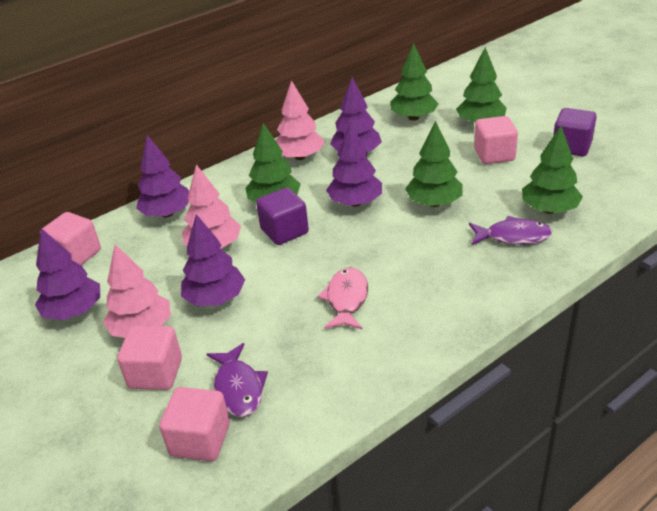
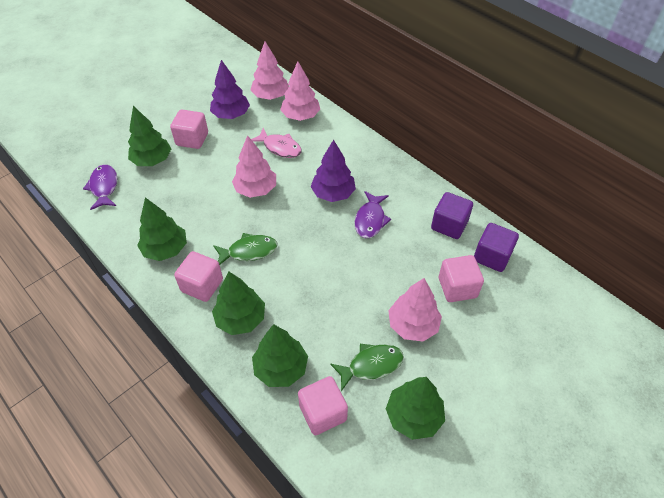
green fish: none = 0 -> [213,233,278,265] [330,344,404,391] = 2
pink tree: [103,244,171,338] [182,164,241,249] [275,80,325,160] = 3 -> [232,135,276,198] [251,42,289,100] [280,61,320,121] [388,278,442,341] = 4
purple tree: [35,228,100,320] [136,135,189,217] [181,214,245,306] [326,121,382,207] [330,77,382,152] = 5 -> [210,60,250,119] [311,139,356,202] = 2

